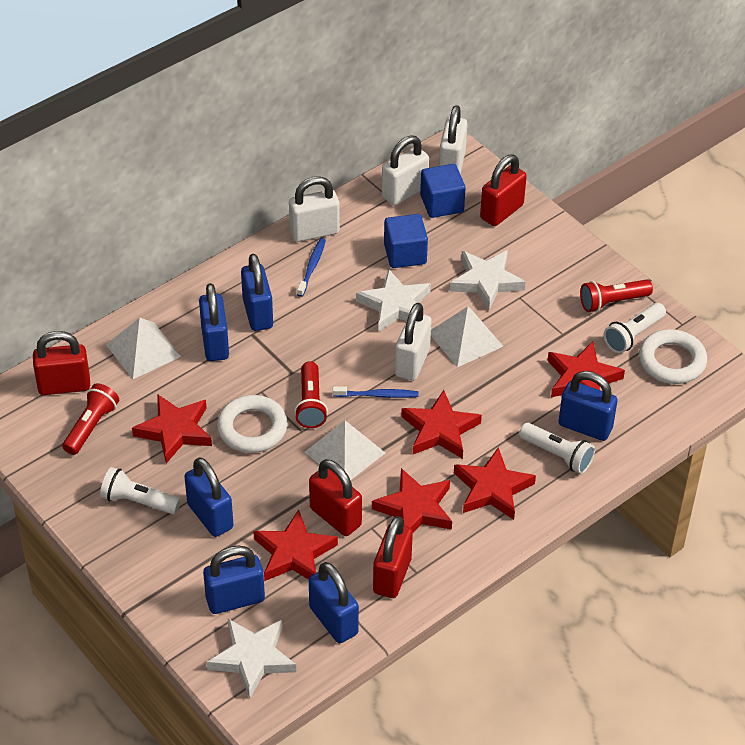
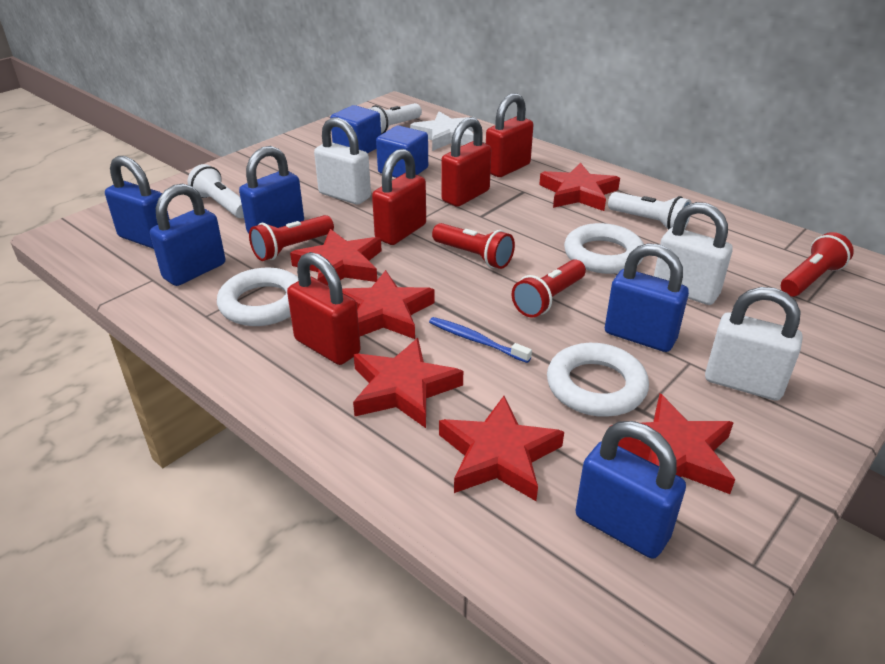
blue padlock: [185,457,234,537] [199,283,229,361] [203,545,265,614] [241,254,273,331] [309,562,359,643] [559,371,618,441] = 6 -> [105,156,170,249] [150,183,225,286] [239,146,304,234] [575,421,686,559] [605,243,689,352] = 5
blue toothbrush: [297,238,326,297] [333,386,419,398] = 2 -> [429,317,532,363] = 1
red flashlight: [62,383,119,455] [294,361,328,428] [580,280,653,312] = 3 -> [249,215,334,261] [432,223,515,269] [512,259,586,318] [781,232,854,297] = 4
white padlock: [289,176,340,242] [382,135,429,206] [395,303,432,381] [439,105,467,173] = 4 -> [314,117,371,205] [654,202,733,305] [705,287,803,401] = 3
white pyramid: [106,318,181,379] [305,420,385,480] [431,306,503,367] = 3 -> none = 0
white ring: [217,395,288,453] [639,329,707,384] = 2 -> [217,268,299,326] [547,343,649,417] [564,223,644,274] = 3
white star: [207,619,296,698] [356,269,431,332] [450,250,525,310] = 3 -> [410,111,477,151] = 1

